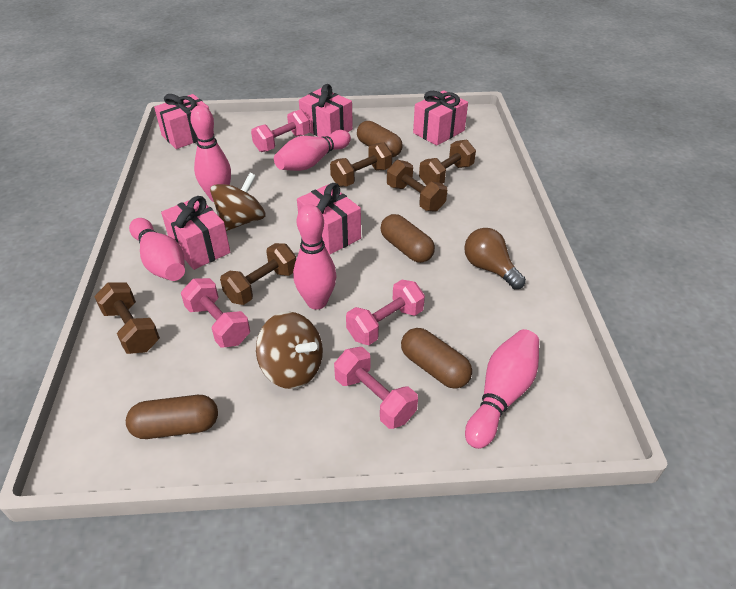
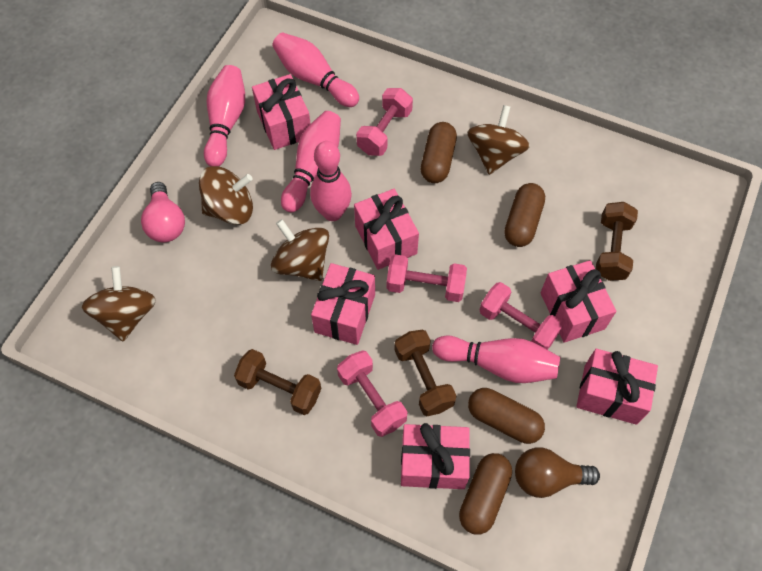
brown dumbbell: [94,283,160,354] [220,243,296,305] [330,142,392,187] [387,160,447,212] [419,139,476,185] = 5 -> [234,349,321,415] [394,330,456,416] [596,202,638,281] = 3
brown spinning top: [210,173,265,231] [256,312,323,389] = 2 -> [82,266,156,341] [199,166,253,225] [271,219,329,281] [467,105,530,175] = 4
pink gift: [154,94,214,149] [161,196,230,270] [297,183,361,255] [299,84,353,137] [413,90,468,146] = 5 -> [252,74,310,150] [311,263,375,345] [354,189,419,270] [401,423,470,489] [540,260,616,343] [576,349,658,425] = 6
pink light bulb: none = 0 -> [141,182,185,242] = 1

